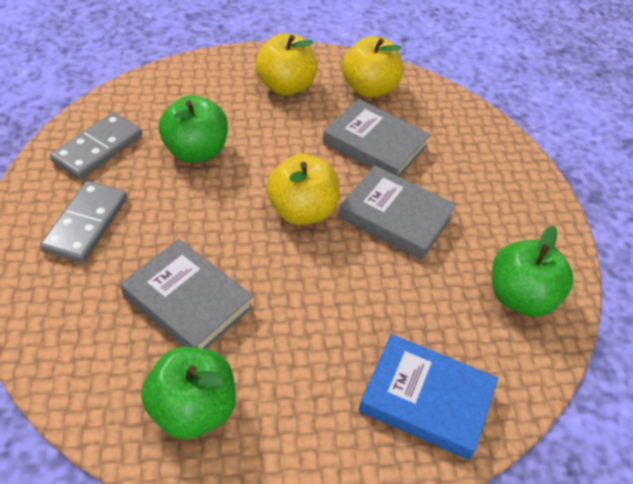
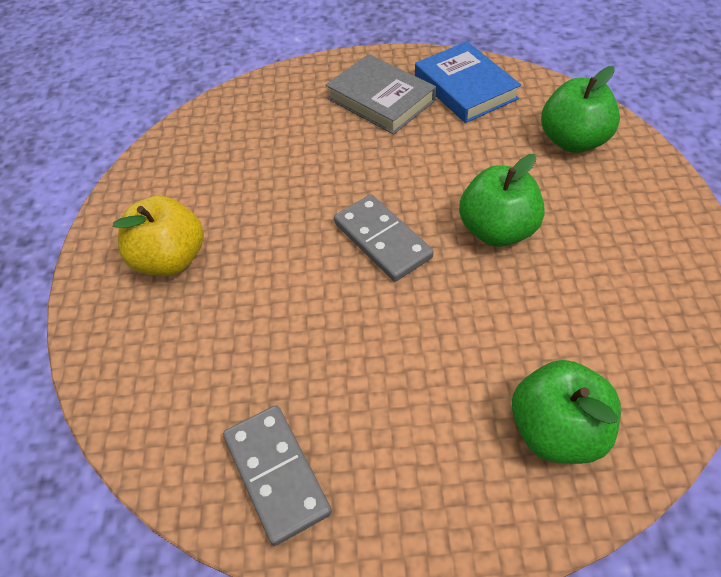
grey book: [120,239,253,349] [323,99,431,177] [339,165,457,260] = 3 -> [326,54,436,135] = 1
yellow apple: [255,33,317,95] [266,154,339,225] [342,36,403,98] = 3 -> [113,195,204,276] = 1

